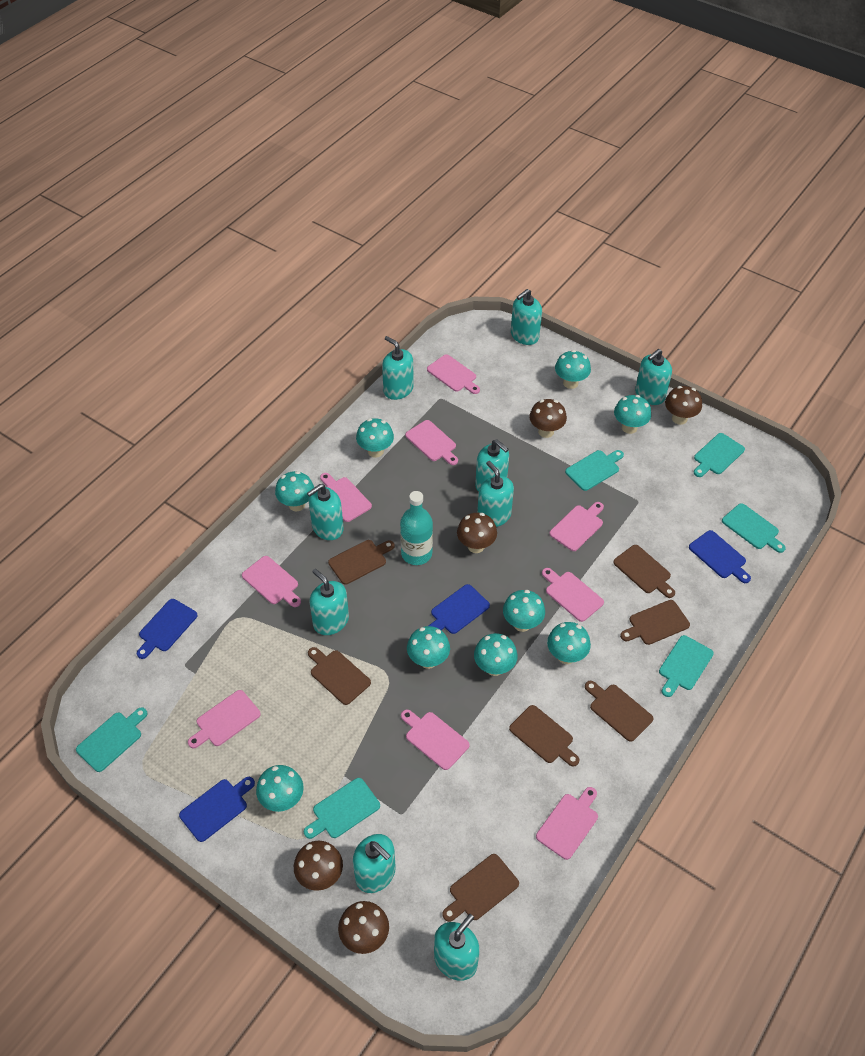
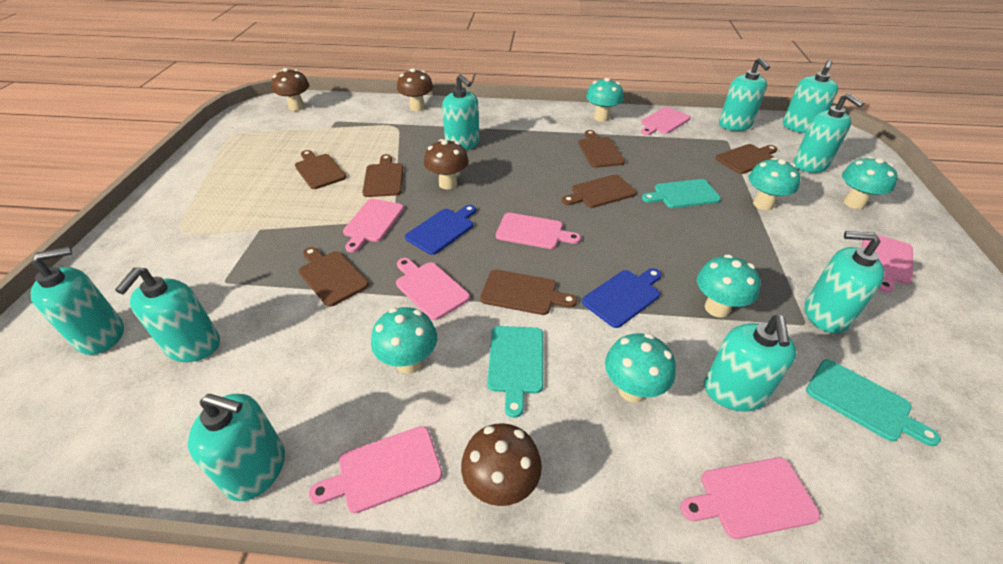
blue cutting board: [137,599,198,659] [179,777,255,842] [428,584,490,634] [689,530,751,583] = 4 -> [405,205,476,255] [582,268,661,328] = 2
brown mushroom: [294,840,343,891] [338,901,389,954] [457,513,497,553] [529,399,567,438] [665,386,702,425] = 5 -> [271,68,309,111] [397,68,433,111] [424,139,469,189] [461,423,542,506] = 4
pink cutting board: [188,690,261,748] [242,556,301,607] [320,473,372,522] [401,710,470,770] [405,420,458,465] [427,354,480,394] [536,787,598,860] [542,568,604,622] [549,502,604,551] = 9 -> [309,426,442,514] [343,199,404,253] [396,258,470,320] [496,213,581,249] [641,107,691,135] [680,457,820,539] [862,235,913,293] = 7
turquoise bottle: [400,491,433,565] = 1 -> none = 0
turquoise cutting board: [76,707,147,772] [304,778,380,839] [565,450,624,491] [659,635,714,697] [694,433,745,477] [722,503,786,553] = 6 -> [487,326,543,418] [642,179,721,208] [806,359,941,446] = 3
turquoise mushroom: [256,765,304,812] [275,471,314,512] [356,418,394,458] [407,626,450,669] [474,633,518,676] [503,590,545,632] [547,622,591,664] [555,350,591,389] [614,395,651,434] = 9 -> [371,307,437,374] [586,78,624,122] [605,333,676,403] [697,254,761,318] [748,157,801,210] [842,157,898,209] = 6

